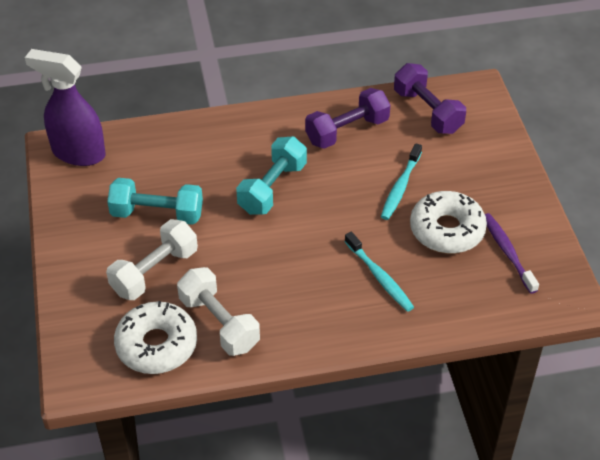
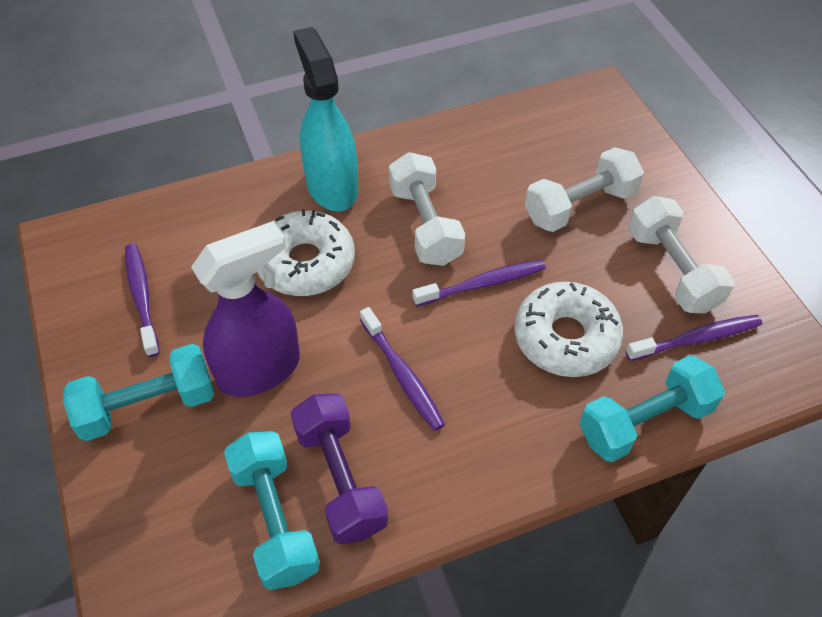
purple dumbbell: [305,88,391,149] [394,63,466,134] = 2 -> [291,393,388,545] = 1
purple toothbrush: [485,213,539,294] = 1 -> [125,244,160,357] [360,307,445,431] [412,260,546,307] [626,315,762,361] = 4
turquoise dumbbell: [107,178,203,225] [236,136,307,215] = 2 -> [63,344,215,441] [224,431,320,590] [580,355,725,462] = 3
turquoise spray bottle: none = 0 -> [293,27,358,212] = 1
turquoise toothbrush: [345,232,414,312] [381,143,422,220] = 2 -> none = 0
white dumbbell: [106,219,198,300] [177,267,260,356] = 2 -> [389,152,465,266] [525,147,644,232] [628,196,735,314] = 3

